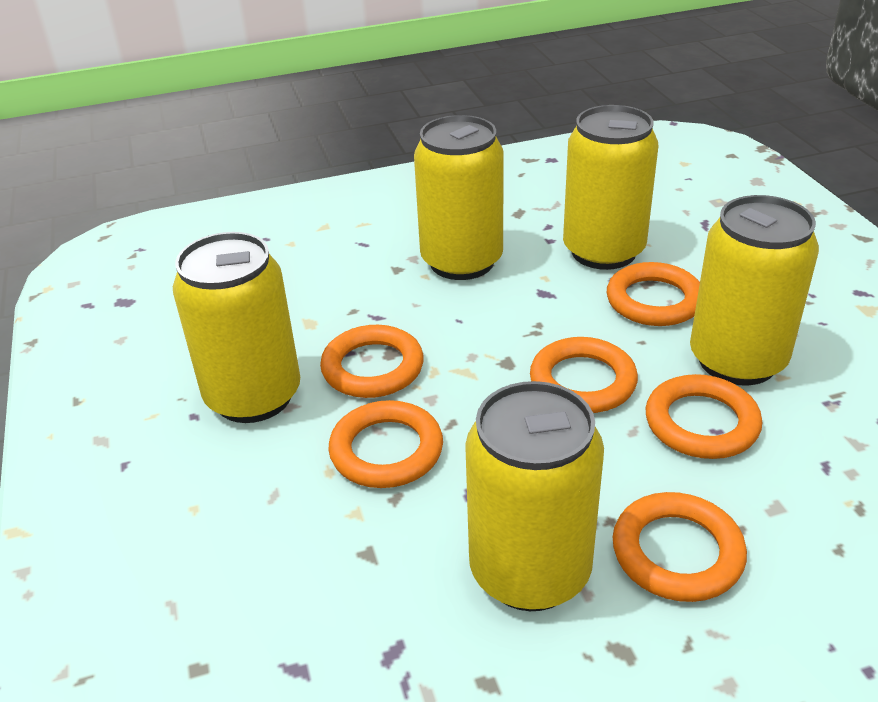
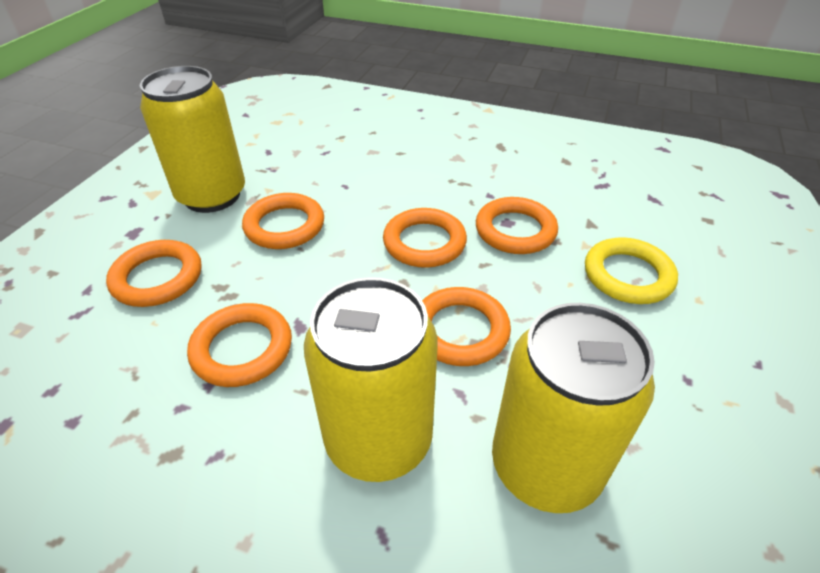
yellow can: [173,232,300,423] [414,115,504,280] [465,381,604,611] [563,105,658,270] [690,195,819,385] = 5 -> [140,66,245,213] [304,277,438,482] [492,303,655,513] = 3
yellow ring: none = 0 -> [585,237,678,304] = 1

